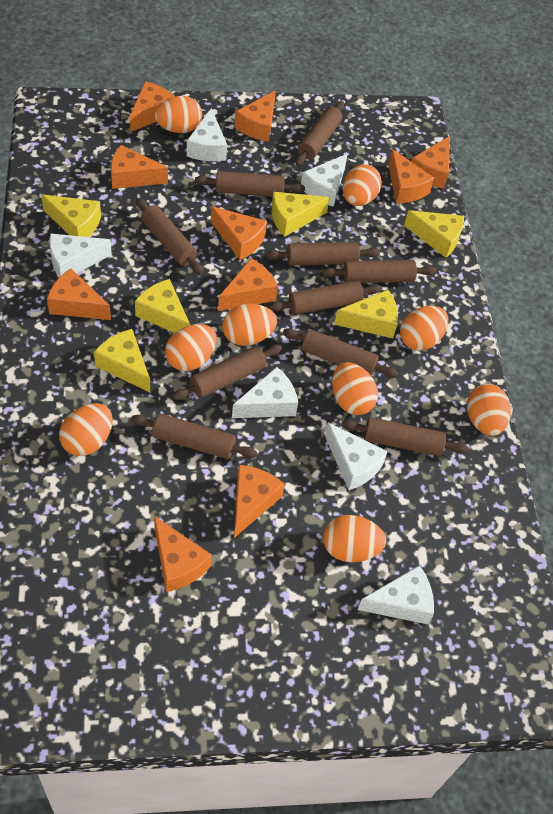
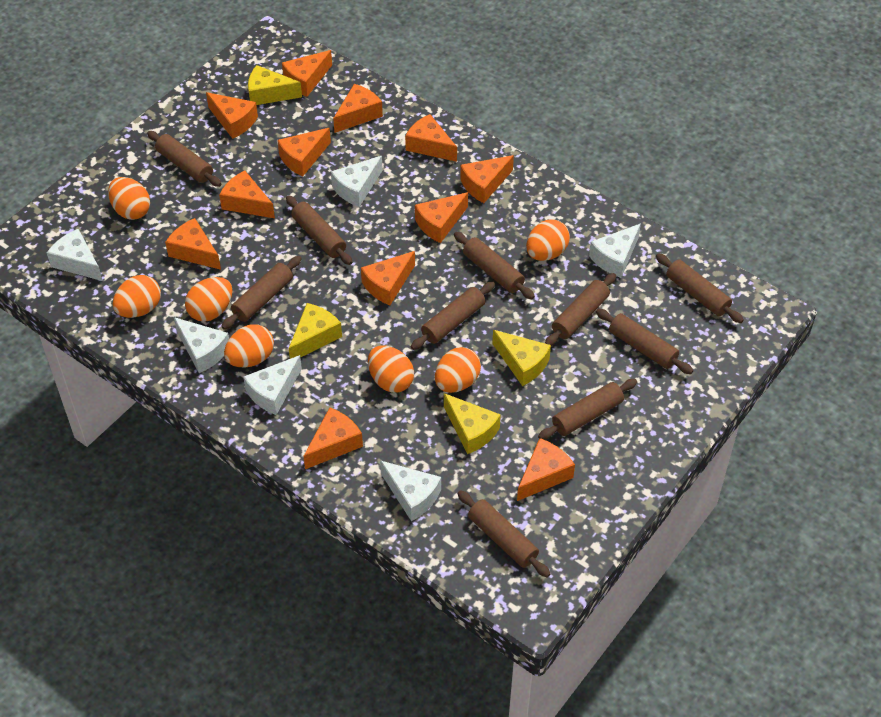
orange cheese: [47,268,111,320] [111,145,168,189] [130,81,175,132] [154,516,212,592] [211,206,267,260] [218,258,278,311] [234,465,285,538] [235,90,276,142] [388,149,434,204] [411,136,450,188] = 10 -> [165,218,221,270] [206,92,258,139] [219,170,275,218] [277,128,331,177] [282,50,332,97] [303,407,363,469] [333,84,383,133] [361,251,415,305] [405,114,457,162] [415,192,468,243] [460,155,514,203] [517,438,575,501] = 12
orange egg: [59,403,113,456] [155,96,202,133] [165,324,217,371] [222,304,277,346] [323,515,386,563] [332,362,378,415] [343,164,382,206] [400,306,449,351] [467,384,511,436] = 9 -> [108,177,150,220] [113,275,161,318] [185,277,232,322] [224,324,274,367] [368,346,414,393] [435,347,481,393] [526,219,570,261] = 7
yellow cheese: [41,194,101,237] [94,329,150,393] [135,279,190,333] [271,192,330,237] [334,290,398,339] [404,210,464,258] = 6 -> [248,65,302,105] [289,303,342,359] [444,393,501,454] [492,330,551,386] = 4

